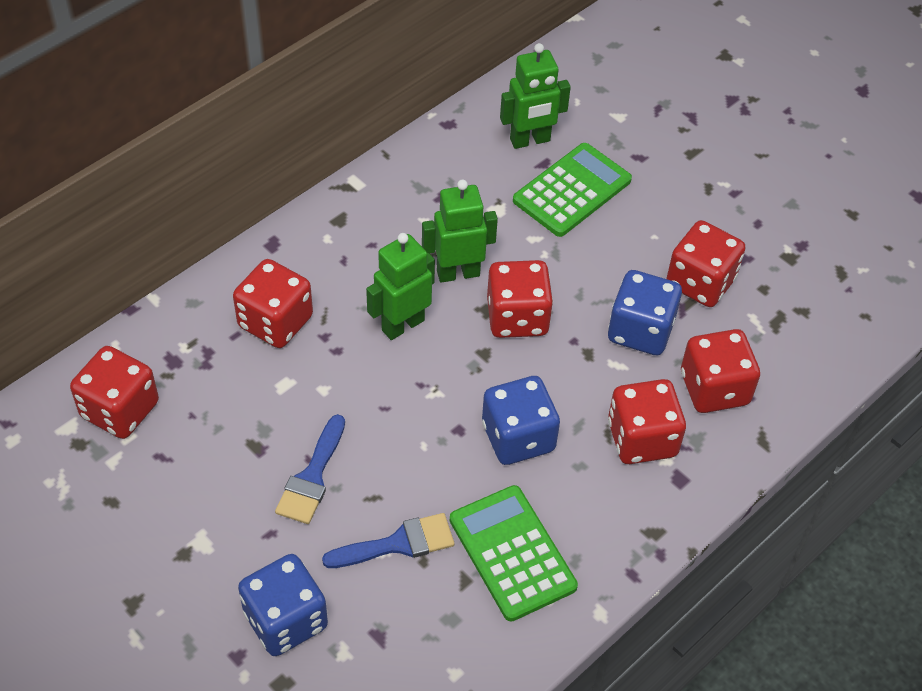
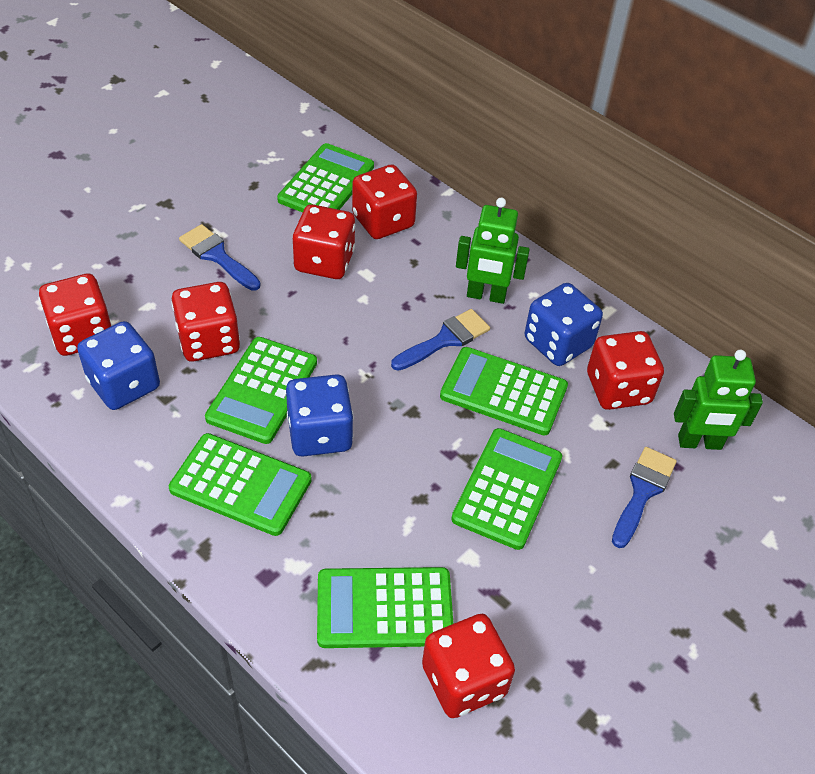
blue brush: [275,414,345,524] [322,513,455,568] = 2 -> [179,224,261,291] [391,309,490,371] [612,447,677,548] = 3
green calculator: [450,485,578,622] [513,143,632,237] = 2 -> [169,433,312,536] [205,337,317,444] [277,143,374,213] [317,567,453,648] [440,347,568,435] [451,428,562,550] = 6
green robot: [366,233,435,340] [422,180,498,283] [500,43,571,149] = 3 -> [456,198,530,304] [674,350,763,450] = 2

